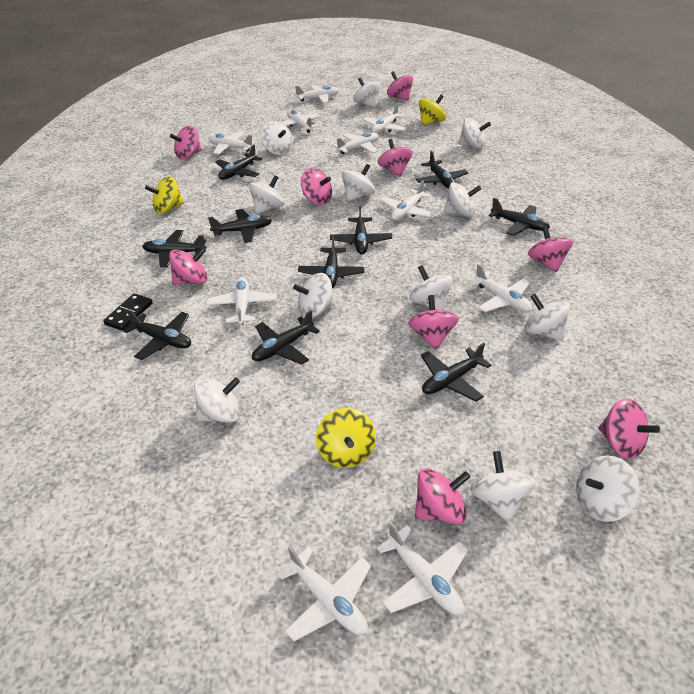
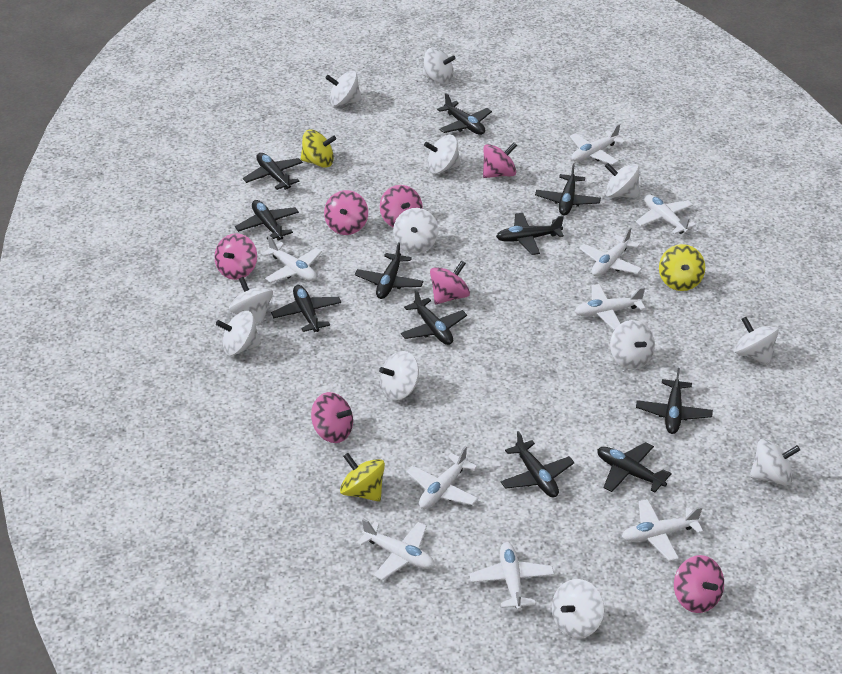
black domino: [103,294,153,331] = 1 -> none = 0
black plane: [123,309,191,360] [142,230,206,267] [208,209,272,243] [215,145,262,180] [252,310,320,365] [298,236,365,288] [330,206,392,254] [416,151,469,189] [421,343,491,402] [489,198,550,236] = 10 -> [235,200,299,241] [243,153,303,190] [271,285,341,332] [355,242,424,299] [401,289,467,345] [437,93,492,135] [496,213,564,255] [501,431,574,497] [535,163,601,216] [597,442,672,493] [636,368,713,434] = 11
pink spinning top: [169,248,207,285] [170,126,202,159] [301,168,332,205] [378,139,413,177] [387,71,413,101] [408,295,459,350] [415,468,470,524] [528,225,573,272] [599,398,660,459] = 9 -> [215,233,257,280] [311,392,353,443] [324,190,368,235] [380,185,423,228] [430,260,470,305] [483,143,517,178] [674,555,724,613] = 7
white plane: [206,277,277,325] [208,132,256,155] [277,546,371,642] [281,110,321,133] [295,85,339,103] [333,132,378,154] [363,103,407,133] [376,522,468,615] [380,180,435,221] [469,264,532,312] = 10 -> [261,235,322,283] [357,519,435,580] [407,446,478,509] [469,542,554,611] [570,124,626,165] [575,284,646,330] [579,227,642,276] [622,499,703,561] [636,194,696,234] = 9

